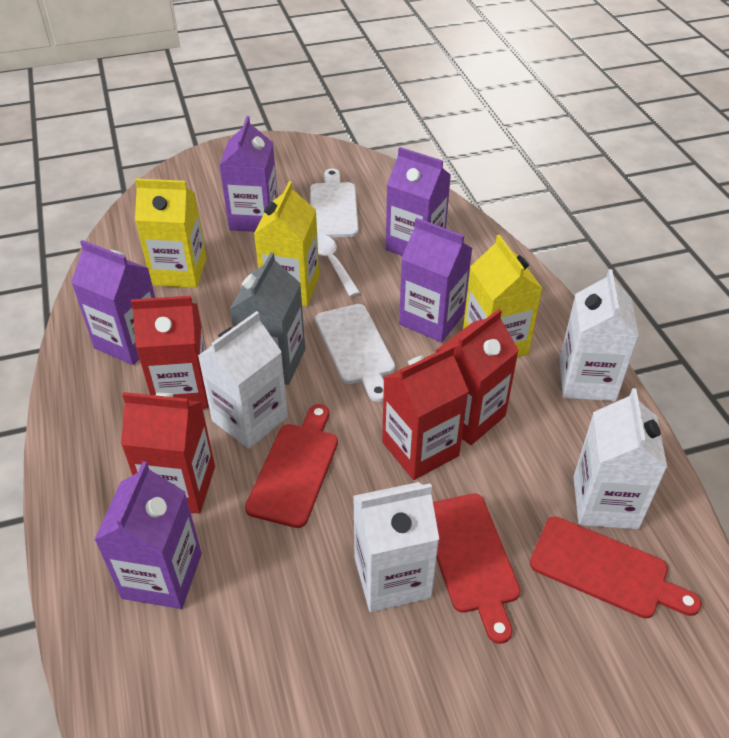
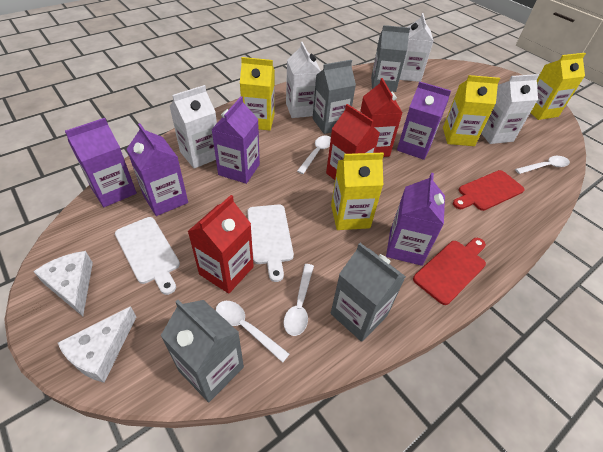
grey carton: [230,252,305,385] = 1 -> [161,300,244,402] [313,60,356,134] [331,243,406,342] [371,25,410,92] = 4
red carton: [121,392,215,514] [131,296,209,409] [382,345,469,480] [436,309,519,445] = 4 -> [187,195,254,294] [326,104,380,180] [360,78,402,157] = 3
red cutting board: [245,404,338,528] [433,494,520,644] [530,516,701,619] = 3 -> [413,238,486,305] [453,170,525,211] = 2
white cheese: none = 0 -> [33,251,93,316] [58,306,136,383] = 2
white spoon: [317,234,360,297] = 1 -> [216,301,290,363] [283,264,314,336] [297,136,331,174] [515,156,570,174] = 4
yellow carton: [135,179,206,288] [254,181,319,306] [463,235,543,357] = 3 -> [240,57,275,131] [331,153,384,230] [443,75,500,146] [530,53,586,120] = 4

